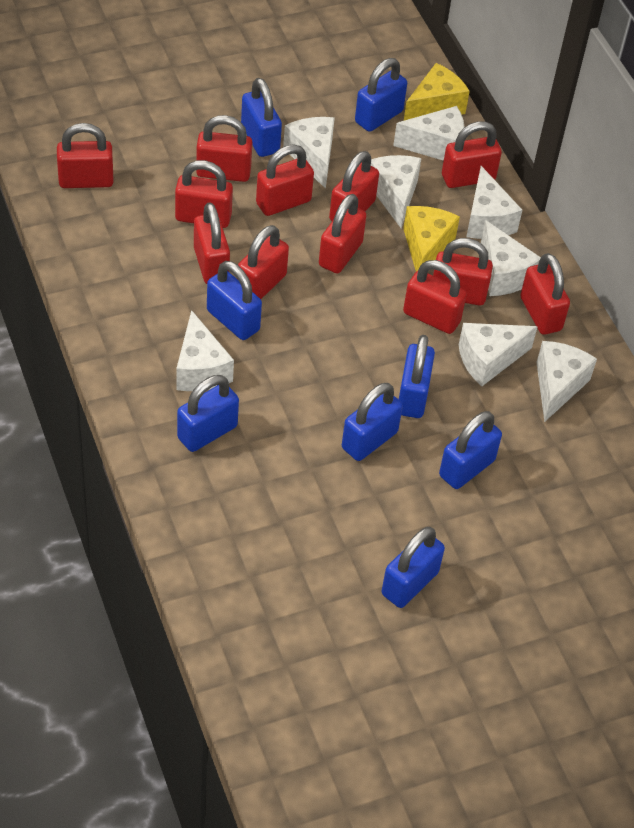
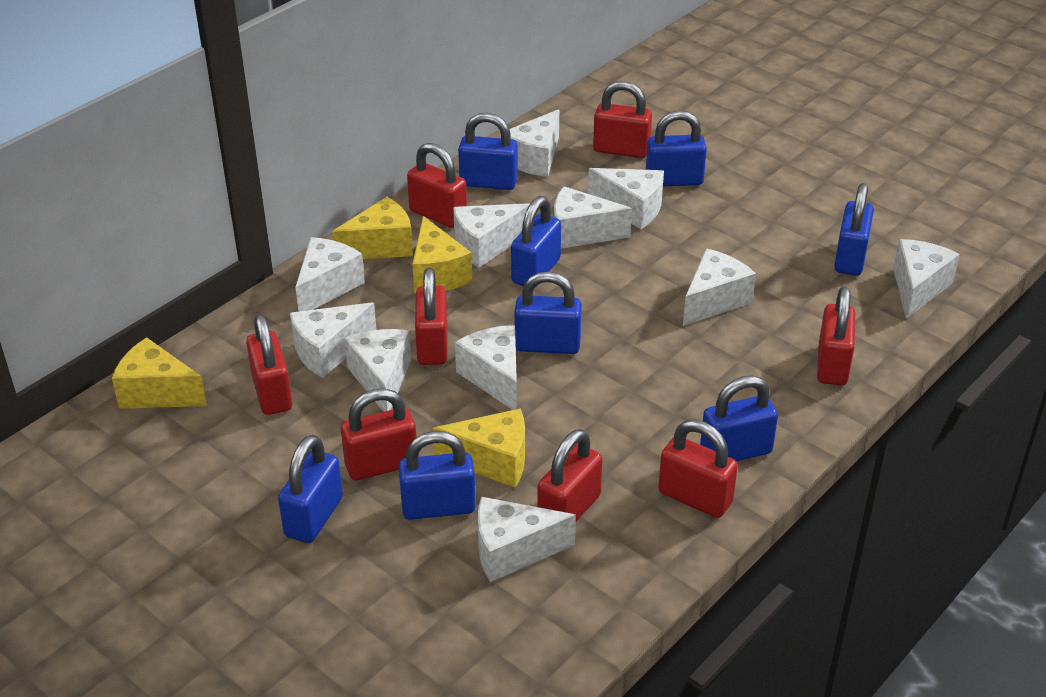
red padlock: [57,123,114,188] [175,160,233,228] [194,203,230,284] [196,115,252,182] [238,225,289,299] [256,144,314,216] [319,194,366,274] [329,151,379,221] [403,260,467,334] [433,238,493,305] [442,121,502,188] [520,253,570,335] = 12 -> [246,314,292,415] [341,388,416,480] [407,143,467,228] [415,267,448,365] [538,429,603,521] [593,81,652,158] [658,420,738,518] [817,286,855,386] = 8
white cheese: [176,310,234,391] [283,117,335,189] [371,155,421,228] [393,106,465,161] [459,323,537,386] [466,166,522,239] [481,220,541,296] [536,341,597,422] = 8 -> [290,303,377,378] [295,237,365,311] [344,329,411,412] [453,203,530,268] [455,325,517,410] [478,497,576,582] [509,109,559,177] [554,186,632,249] [588,168,664,229] [683,248,756,326] [893,239,960,319] = 11
yellow cheese: [403,206,460,271] [404,63,470,120] = 2 -> [112,337,207,409] [332,197,413,259] [412,216,472,293] [433,408,525,488] = 4

